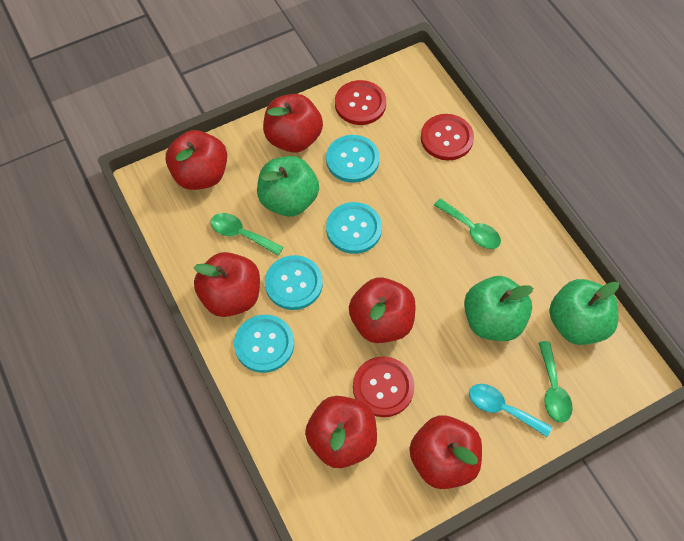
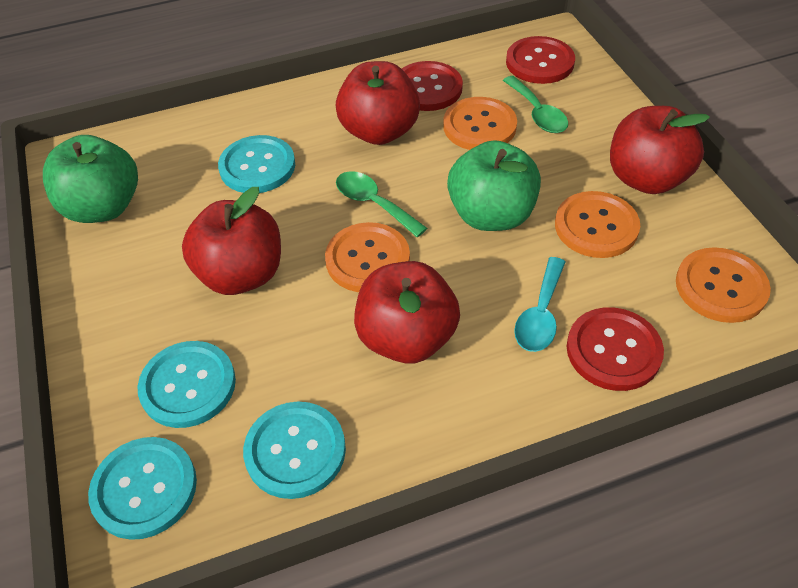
green apple: [257,156,319,217] [464,276,533,341] [549,279,619,345] = 3 -> [43,135,138,223] [447,140,541,231] = 2
green spoon: [211,213,283,256] [434,199,501,249] [539,341,573,423] = 3 -> [336,171,427,237] [503,76,568,133] = 2
orange button: none = 0 -> [325,222,410,292] [443,97,517,150] [555,191,640,258] [676,247,771,323] = 4
red apple: [166,130,227,190] [194,252,260,317] [263,94,323,153] [305,396,377,468] [349,278,416,343] [409,415,482,489] = 6 -> [182,187,281,295] [336,61,420,145] [354,261,460,363] [610,106,710,194] = 4

